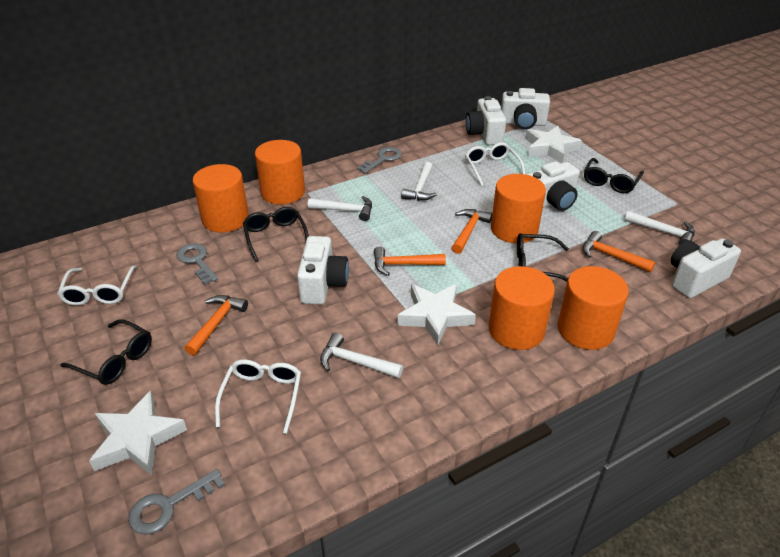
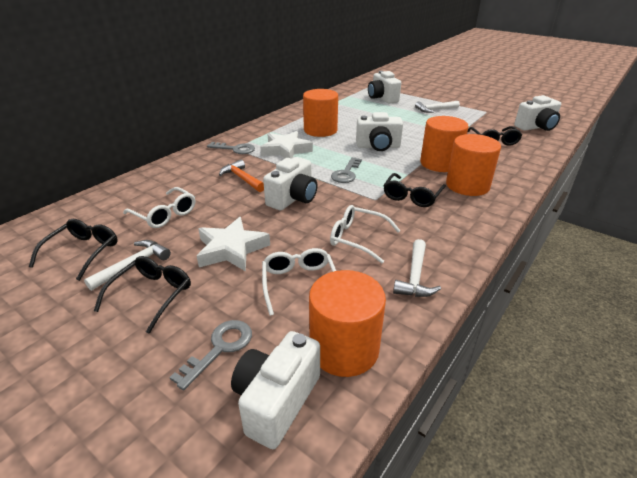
orange cylinder: [193,164,249,232] [255,140,305,204] [489,266,555,350] [491,174,546,243] [558,266,629,350] = 5 -> [303,89,338,137] [309,270,386,377] [420,116,469,172] [446,134,501,196] = 4
orange hammer: [185,295,248,356] [374,246,446,276] [452,209,492,254] [583,231,656,272] = 4 -> [219,160,264,192] = 1
white hammer: [308,196,372,221] [320,333,403,379] [401,162,437,201] [624,211,695,245] = 4 -> [84,240,171,291] [393,239,441,297] [415,101,460,113] = 3
white star: [89,391,187,475] [397,284,476,346] [525,126,582,163] = 3 -> [197,217,270,272] [260,131,313,159] = 2

